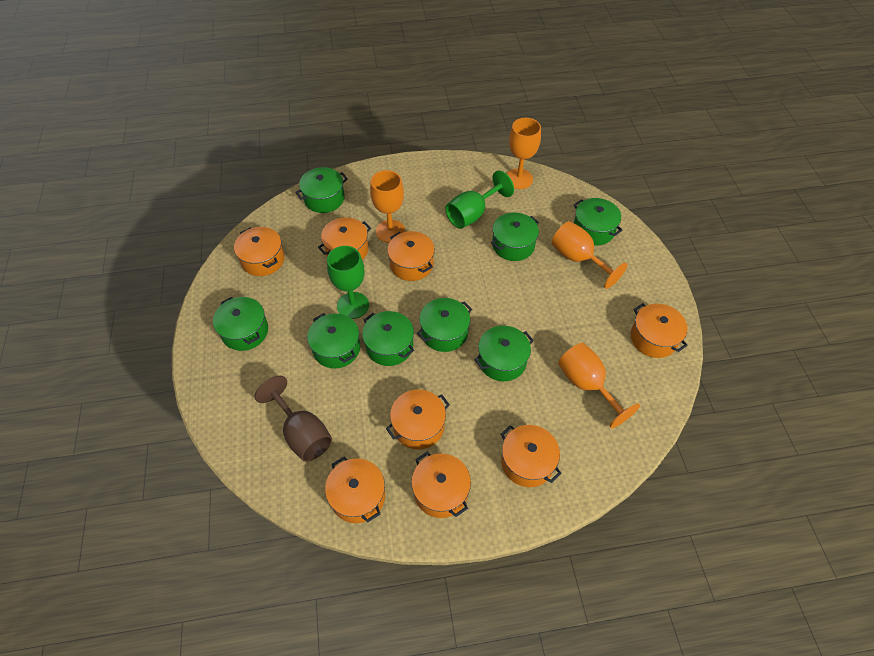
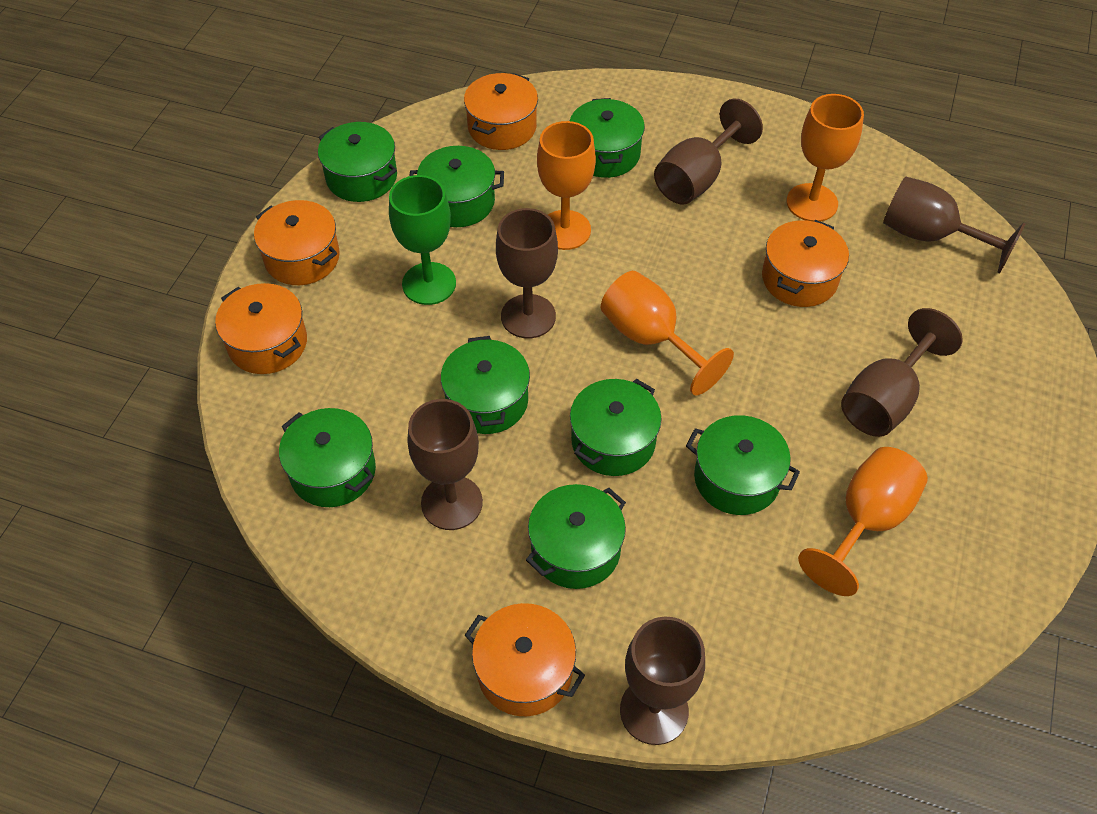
brown goblet: [255,376,332,462] = 1 -> [408,399,483,530] [496,208,558,339] [620,617,705,745] [654,99,763,205] [841,308,963,437] [883,177,1026,274] = 6
green goblet: [327,246,369,319] [445,170,514,229] = 2 -> [389,175,456,305] = 1
orange pot: [234,227,285,276] [318,218,371,260] [325,457,385,523] [386,389,450,450] [387,231,435,281] [411,452,471,518] [501,425,562,487] [631,303,688,358] = 8 -> [215,283,307,374] [254,200,340,285] [464,73,538,150] [465,603,585,716] [762,220,849,307] = 5

